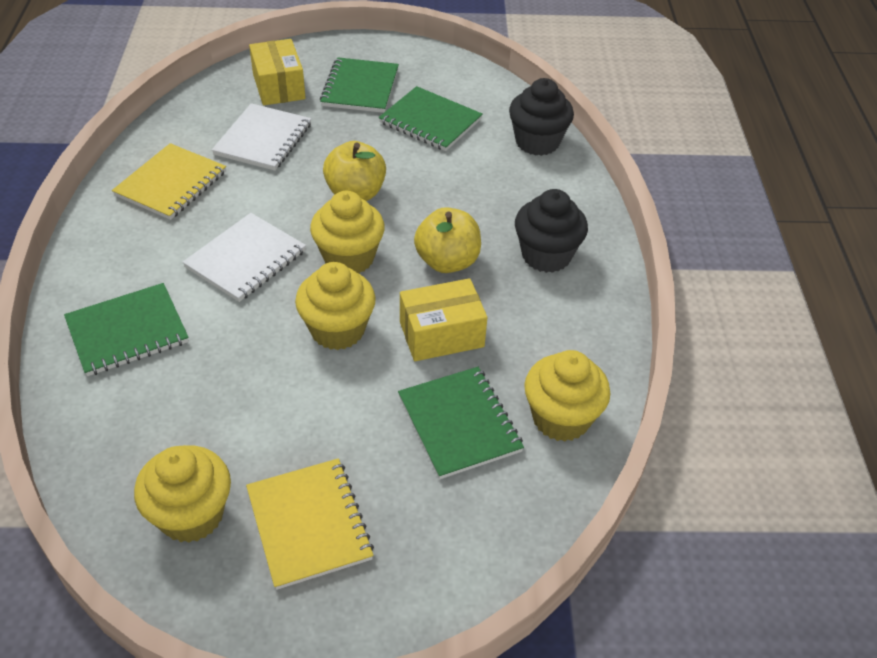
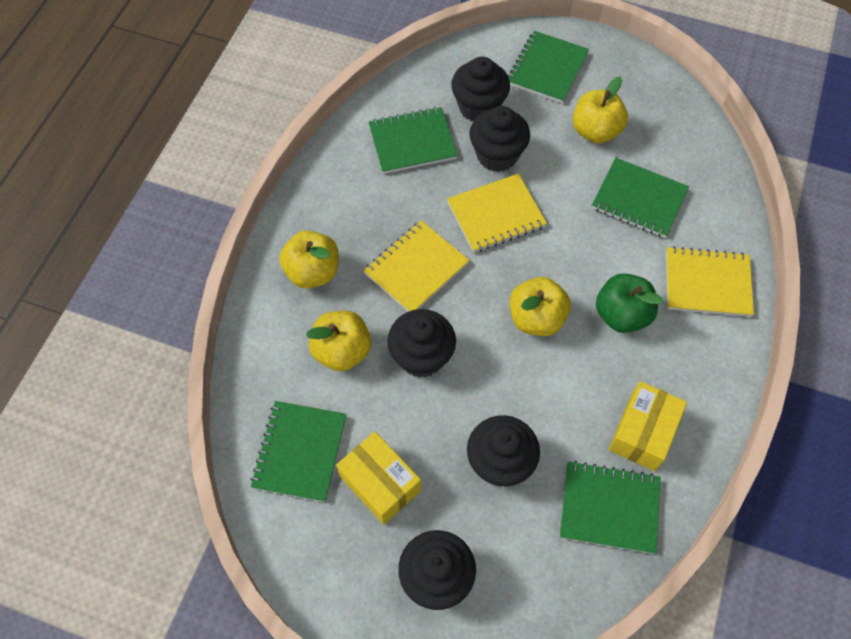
black cupcake: [509,78,574,156] [515,189,588,273] = 2 -> [387,309,456,378] [398,530,476,610] [451,57,510,121] [467,415,540,486] [469,106,530,172] = 5
green apple: none = 0 -> [596,273,663,333] = 1
green notebook: [64,283,189,376] [320,57,399,113] [379,86,483,151] [398,367,524,479] = 4 -> [250,401,347,502] [369,107,458,174] [508,31,589,103] [560,461,661,554] [592,158,689,238] = 5
white notebook: [182,213,306,302] [212,103,311,171] = 2 -> none = 0
yellow apple: [323,141,386,201] [414,207,481,273] = 2 -> [279,231,339,289] [306,311,371,371] [510,277,571,336] [573,77,628,144] = 4
yellow cupcake: [134,445,231,543] [295,262,376,350] [310,191,385,273] [524,350,611,442] = 4 -> none = 0
yellow notebook: [112,143,226,220] [246,458,374,590] = 2 -> [363,220,470,312] [447,173,547,253] [666,246,754,317] = 3

